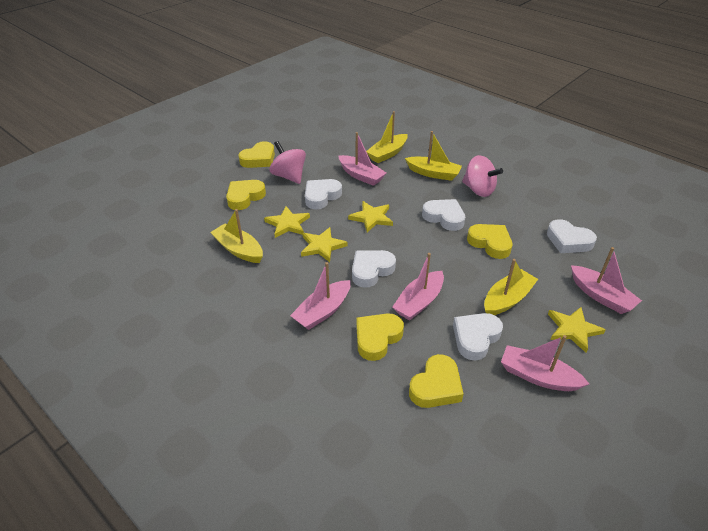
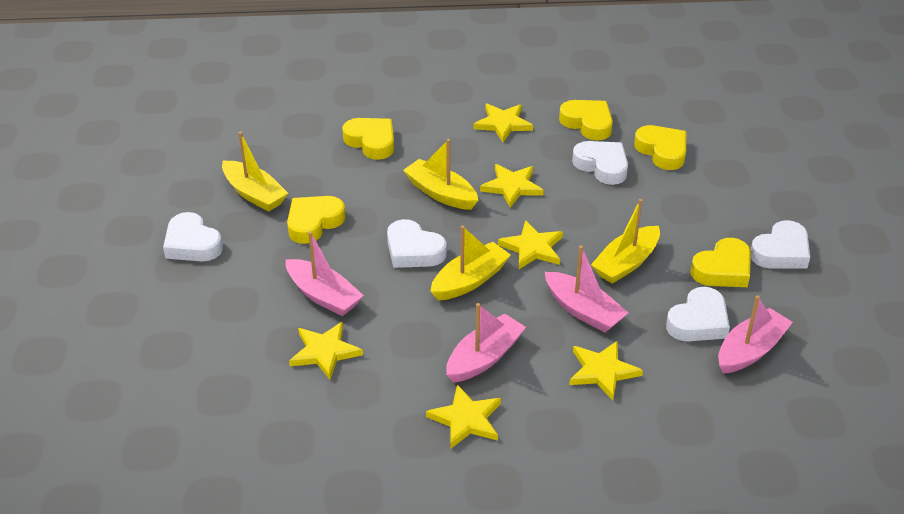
pink boat: [290,262,351,330] [338,132,386,186] [392,253,444,321] [501,335,589,391] [571,247,642,314] = 5 -> [286,231,364,316] [446,303,526,383] [545,245,629,332] [718,295,793,374] = 4
pink spinning top: [269,141,306,184] [462,155,503,197] = 2 -> none = 0
yellow star: [264,206,310,238] [301,227,348,262] [348,201,393,233] [548,307,606,352] = 4 -> [289,322,363,380] [426,384,501,449] [473,104,533,142] [480,164,544,208] [498,220,563,269] [569,341,643,400] = 6

